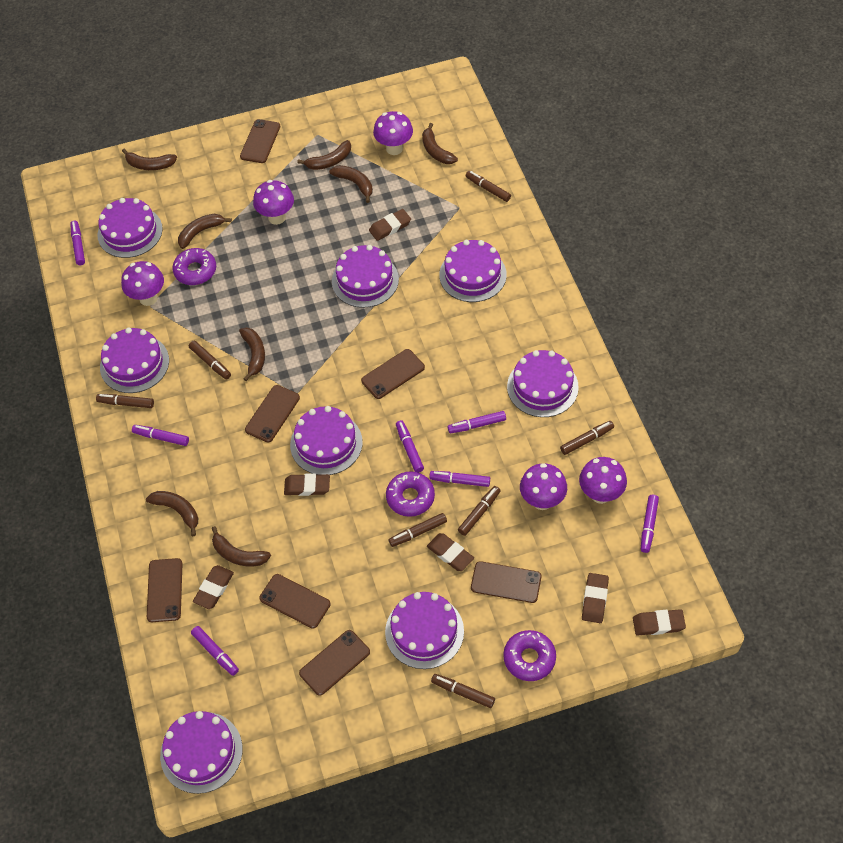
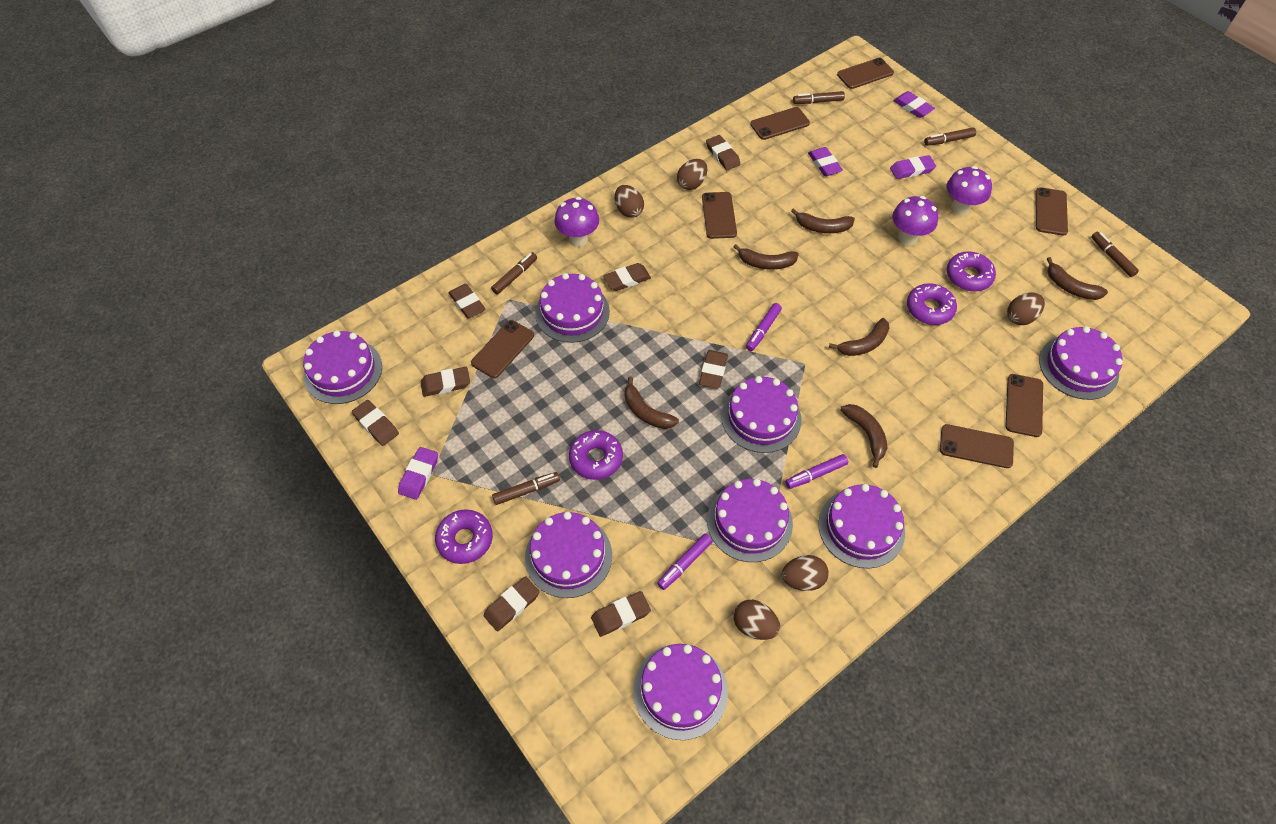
brown banana: [122,149,177,170] [146,491,198,536] [178,214,232,249] [212,526,271,566] [239,327,265,381] [297,140,351,170] [329,165,373,203] [422,123,458,164] = 8 -> [625,377,679,429] [733,244,799,270] [791,208,855,233] [829,318,890,356] [841,404,887,468] [1047,257,1108,300] = 6
brown egg: none = 0 -> [615,185,644,218] [677,159,707,190] [734,600,780,640] [782,555,829,591] [1007,293,1045,325] = 5
brown eraser: [193,565,234,609] [284,473,330,496] [369,209,411,241] [427,533,474,571] [582,573,609,623] [633,609,686,636] = 6 -> [352,400,399,446] [421,367,470,397] [449,284,486,318] [484,576,540,632] [591,591,651,637] [603,263,651,291] [699,350,728,389] [706,135,741,170] = 8
brown marker: [96,394,154,408] [189,341,231,380] [389,513,447,547] [431,674,495,708] [458,486,501,536] [466,171,511,202] [560,421,614,455] = 7 -> [491,252,537,295] [492,472,560,505] [793,91,845,104] [924,127,976,146] [1091,232,1139,277] = 5
purple donut: [172,248,216,285] [386,471,435,517] [503,630,556,681] = 3 -> [435,509,493,564] [569,430,623,480] [907,283,957,325] [947,251,996,291] = 4
purple eraser: none = 0 -> [398,447,438,500] [808,147,843,176] [890,155,936,179] [893,91,935,118] = 4
purple marker: [70,221,85,265] [132,425,189,446] [191,626,239,676] [396,420,424,473] [429,471,490,487] [448,411,506,433] [641,495,659,553] = 7 -> [657,534,713,590] [746,303,782,351] [785,454,848,489] = 3
purple mushroom: [121,261,164,306] [253,180,294,225] [373,111,413,155] [520,463,567,510] [579,457,627,504] = 5 -> [554,197,599,247] [892,196,938,245] [947,166,992,216] = 3

